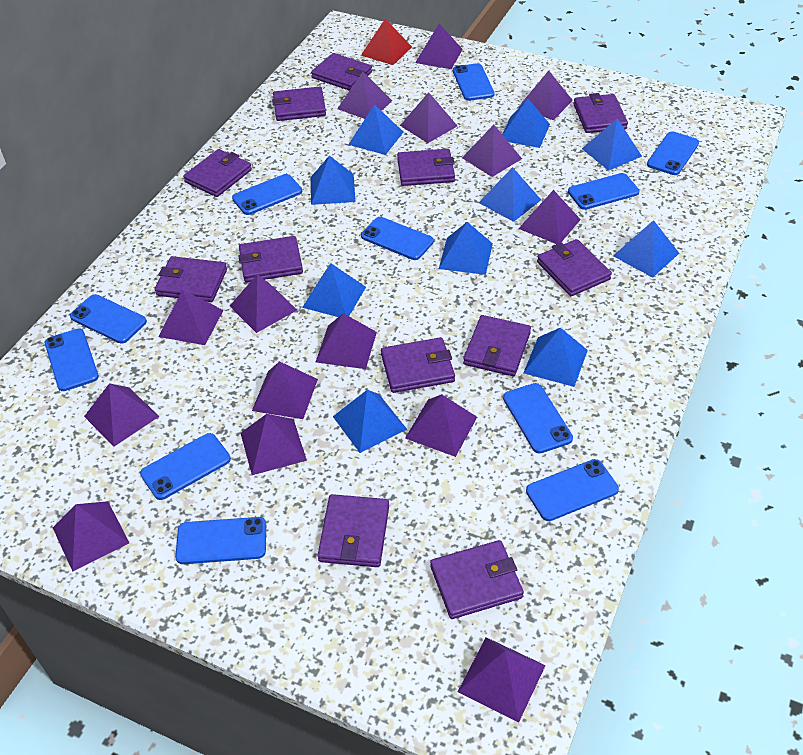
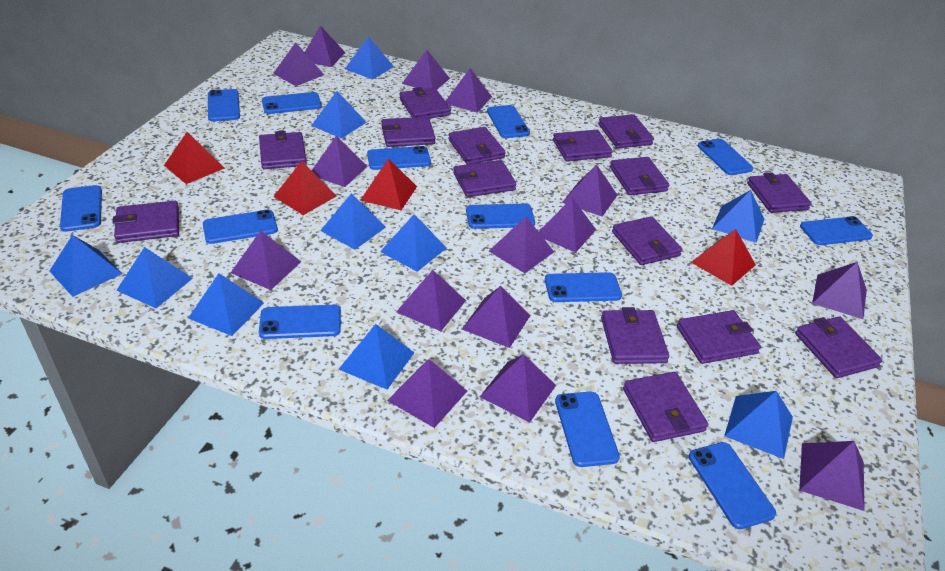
blue phone: [45,328,99,391] [70,294,147,343] [140,433,231,500] [175,517,266,564] [232,174,302,215] [361,217,434,260] [453,63,494,101] [503,383,573,453] [526,459,619,521] [568,173,640,210] [647,131,699,175] = 11 -> [60,185,102,232] [203,210,278,244] [208,89,240,121] [259,305,341,339] [262,92,322,114] [367,146,431,170] [466,204,535,229] [487,105,530,138] [545,272,622,302] [555,392,620,467] [689,442,776,529] [698,139,753,175] [800,216,873,245] = 13
purple wallet: [155,256,227,302] [183,149,252,197] [238,236,303,283] [272,87,326,121] [311,53,372,91] [318,494,389,567] [381,337,455,393] [397,149,455,186] [430,540,524,619] [463,315,531,376] [537,239,612,296] [574,93,628,133] = 12 -> [113,201,179,243] [259,131,307,169] [381,117,435,147] [399,87,451,119] [448,127,505,164] [453,160,516,197] [553,130,613,161] [598,114,654,149] [601,307,669,364] [610,157,669,195] [612,216,682,265] [623,372,708,442] [677,310,761,364] [747,173,812,213] [795,317,883,378] = 15
red pyramid: [361,19,412,65] = 1 -> [164,132,225,184] [273,161,336,215] [360,158,417,210] [691,229,756,286] = 4

